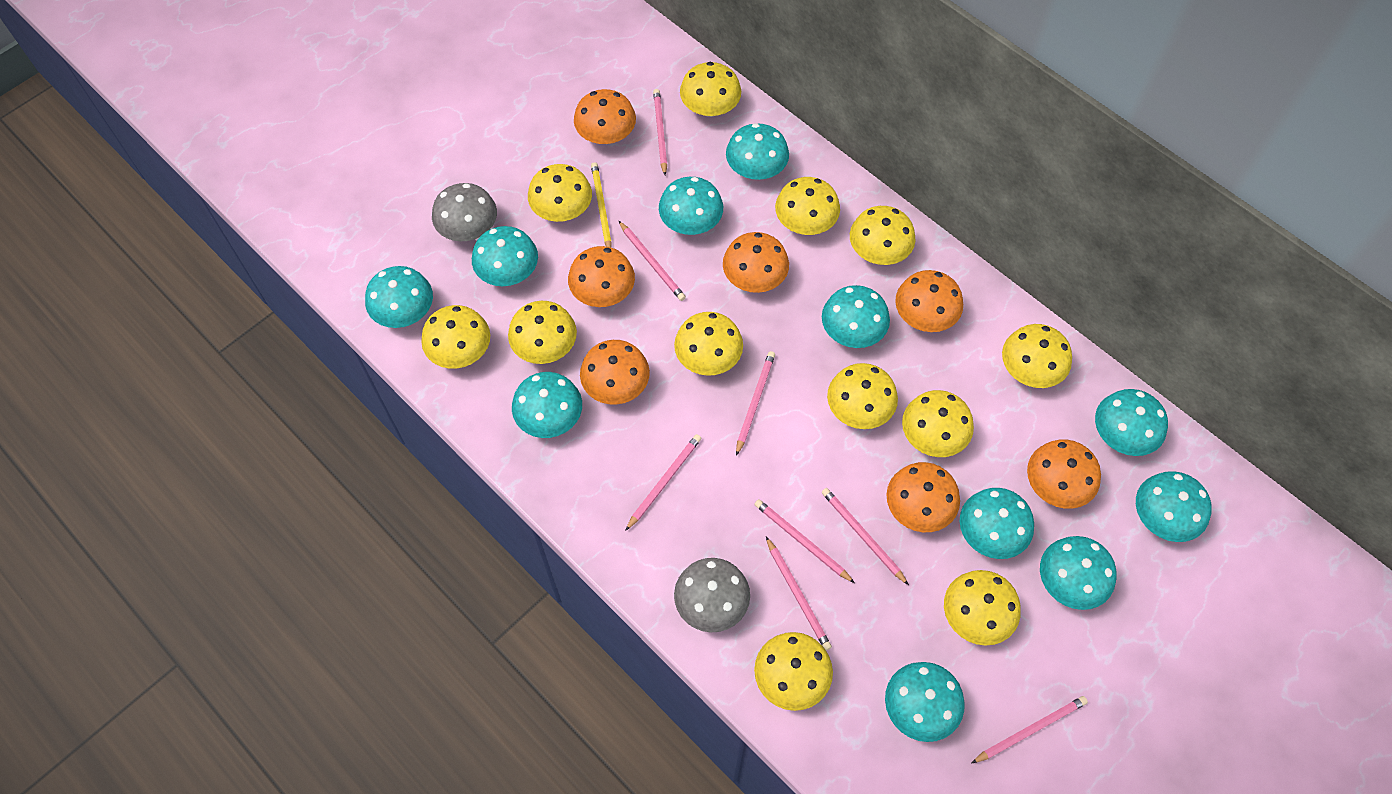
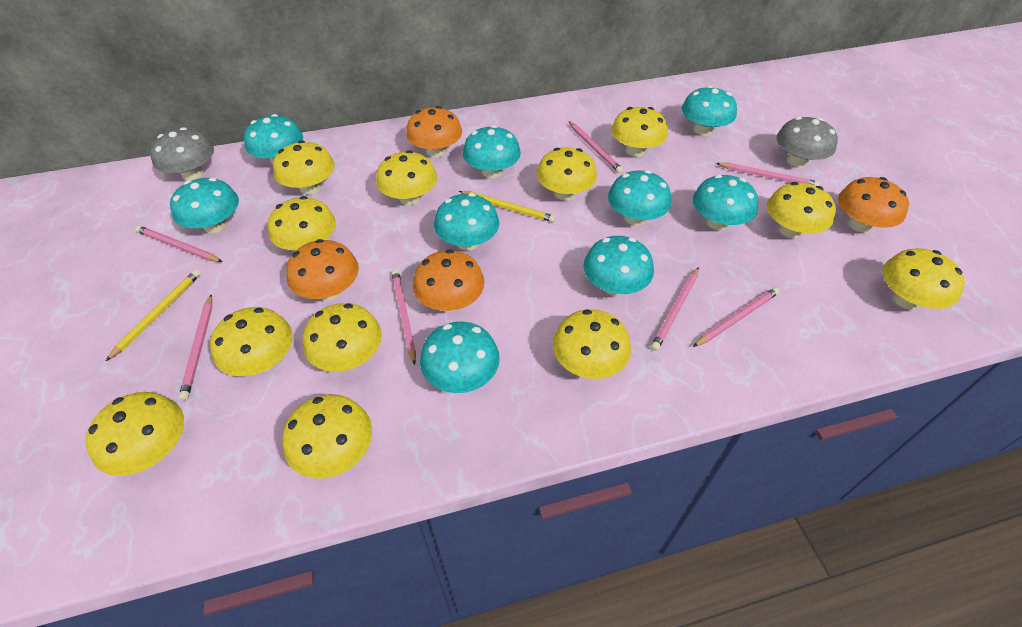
orange mushroom: [568,246,635,307] [574,89,636,144] [580,340,650,405] [723,232,789,293] [886,462,960,532] [895,270,963,332] [1027,439,1101,509] = 7 -> [286,239,359,300] [406,106,462,157] [413,249,484,311] [838,177,909,233] = 4
pink pencil: [619,221,686,301] [625,434,701,531] [653,89,667,175] [736,351,775,456] [754,499,855,583] [766,537,832,651] [822,488,909,585] [972,696,1088,763] = 8 -> [135,226,222,262] [179,295,212,400] [392,270,416,365] [569,121,623,173] [651,267,699,351] [693,287,779,347] [716,163,820,186] = 7
turquoise mushroom: [365,266,433,328] [472,226,538,286] [512,372,582,438] [659,177,723,235] [726,123,789,180] [822,285,890,348] [885,662,965,742] [960,488,1034,559] [1040,536,1117,610] [1095,389,1168,456] [1136,471,1212,542] = 11 -> [170,178,239,233] [244,114,303,165] [420,322,500,393] [434,193,499,251] [463,125,521,178] [583,236,654,296] [608,170,671,226] [682,86,737,136] [693,175,758,230] = 9
yellow pencil: [591,162,612,247] = 1 -> [106,270,200,361] [459,191,556,222] = 2

